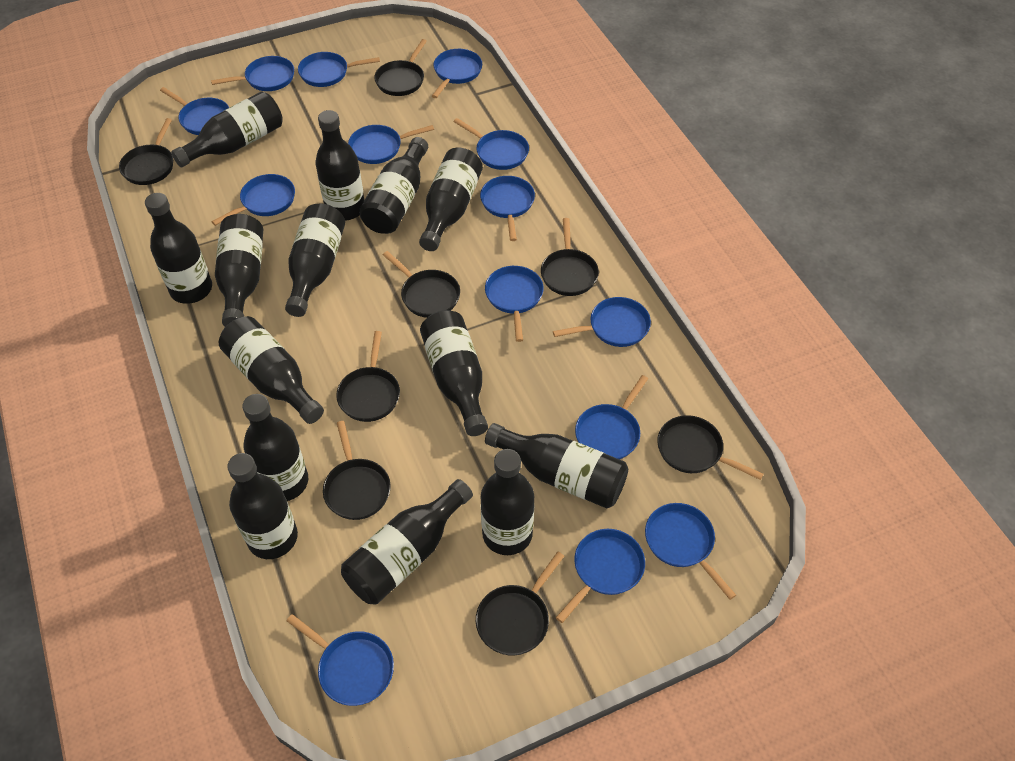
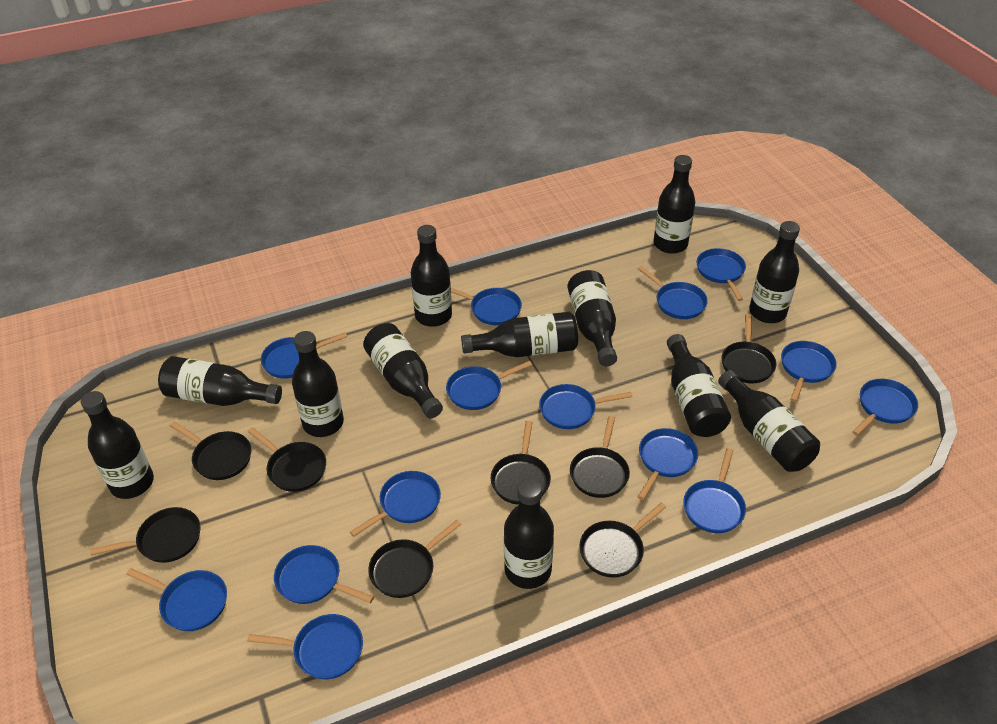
black bottle: [145,193,212,304] [171,91,283,167] [215,214,263,327] [219,316,324,424] [227,453,298,559] [242,394,308,501] [285,204,345,317] [315,110,364,221] [341,479,473,604] [359,137,428,234] [419,148,483,251] [420,310,488,436] [481,449,534,555] [485,423,628,508] = 14 -> [81,391,154,499] [158,356,282,406] [292,331,344,437] [363,323,443,418] [411,225,452,327] [461,312,578,357] [504,479,554,589] [567,270,617,366] [654,155,695,254] [667,334,731,437] [718,370,820,472] [749,221,800,323] = 12

